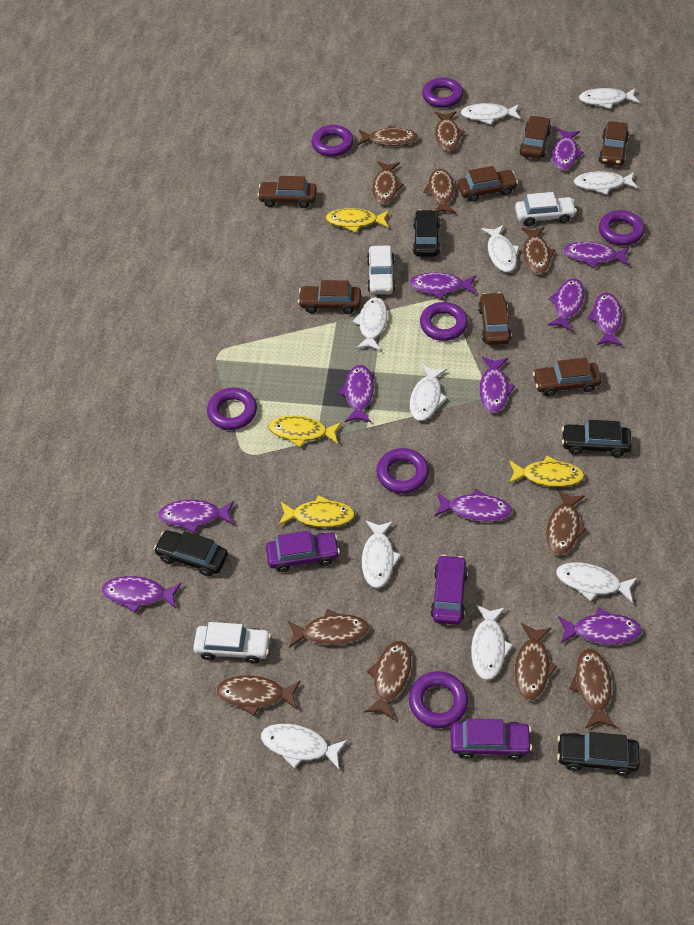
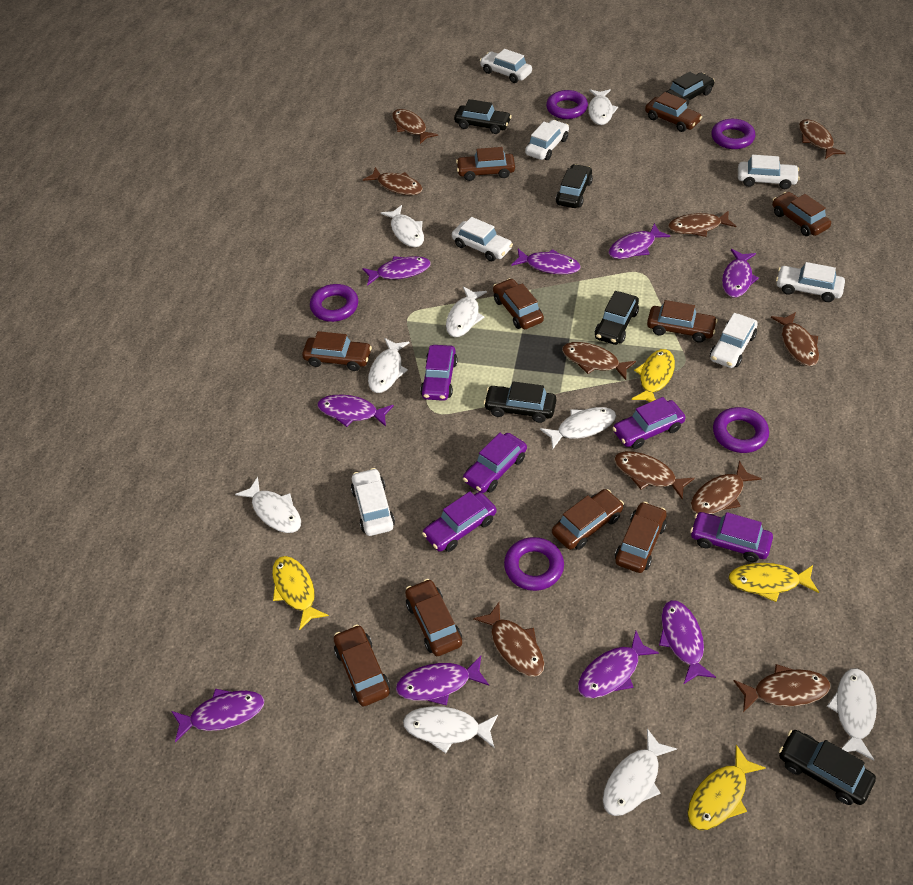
black car: [154,530,228,577] [413,210,440,257] [557,732,640,776] [562,420,632,457] = 4 -> [454,99,512,134] [483,381,556,423] [556,164,593,208] [595,291,639,345] [666,72,715,106] [779,730,876,805] = 6
brown car: [257,176,317,208] [298,280,361,314] [458,166,518,202] [478,292,512,345] [519,115,551,159] [533,358,601,397] [598,121,629,166] = 7 -> [302,331,372,371] [334,625,390,706] [405,579,462,656] [456,147,515,181] [493,278,544,329] [552,489,624,550] [615,502,667,573] [645,92,702,132] [647,300,718,343] [772,192,831,236] = 10
brown fish: [216,676,300,716] [288,609,369,648] [358,125,418,146] [364,641,411,720] [372,161,404,205] [423,169,456,213] [435,111,465,152] [514,623,557,701] [521,227,555,274] [546,489,587,556] [569,648,617,728] = 11 -> [363,167,423,195] [392,109,438,144] [473,602,545,677] [562,342,636,380] [614,451,695,500] [668,211,736,237] [691,461,762,514] [734,664,830,712] [771,312,819,366] [799,119,846,159] = 10
purple car: [266,530,340,572] [430,555,468,625] [450,719,532,760] = 3 -> [420,345,458,401] [422,491,497,552] [463,433,527,493] [613,397,685,449] [690,512,773,562] = 5
purple fish: [101,576,182,613] [158,500,234,533] [338,365,374,422] [409,272,476,299] [435,489,512,522] [479,357,515,413] [548,279,585,331] [552,128,584,170] [558,608,642,645] [563,242,629,268] [587,292,623,346] = 11 -> [171,689,264,742] [317,395,394,427] [362,256,431,286] [396,656,489,705] [511,249,581,274] [578,631,659,698] [609,223,670,259] [659,600,716,684] [722,249,759,297] = 9
purple ring: [207,388,257,430] [312,125,354,157] [376,448,429,494] [409,671,468,728] [420,302,468,341] [422,77,463,108] [599,210,645,246] = 7 -> [310,284,358,322] [504,537,564,591] [546,90,588,119] [711,119,755,149] [713,407,769,453] = 5
white car: [193,622,271,663] [367,246,396,294] [515,192,577,226] = 3 -> [351,468,395,536] [452,217,513,262] [480,49,532,83] [525,120,569,160] [710,313,758,368] [738,155,800,189] [776,262,845,302] = 7
white fish: [261,724,348,769] [352,297,387,351] [362,521,401,588] [410,364,448,421] [461,103,521,124] [471,605,513,680] [481,225,520,272] [556,562,638,603] [574,171,638,195] [579,88,639,109] = 10 -> [235,477,301,533] [368,338,410,393] [381,205,424,247] [403,706,498,753] [446,286,487,337] [540,407,616,449] [588,89,618,125] [603,728,677,816] [827,668,877,761] = 9

